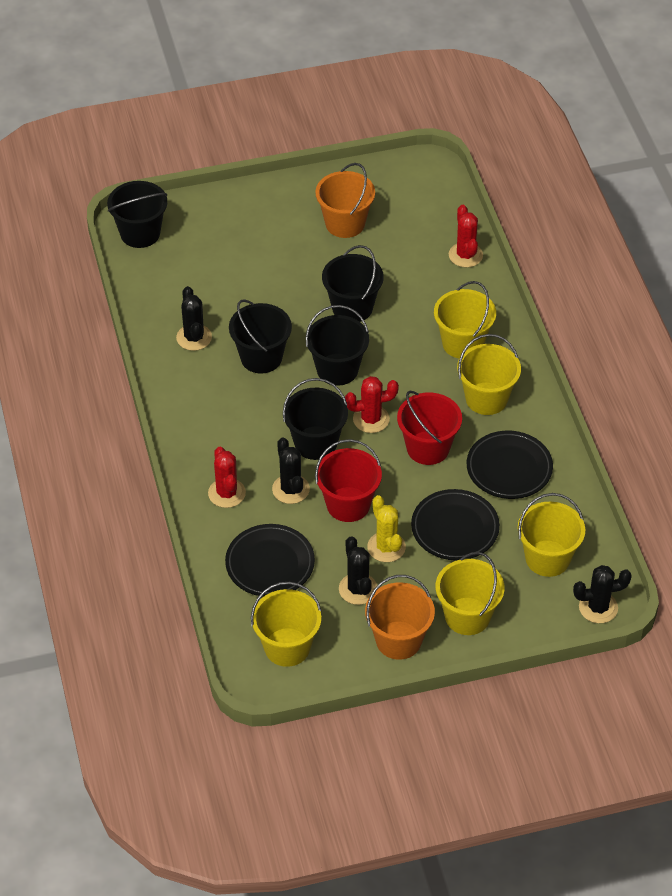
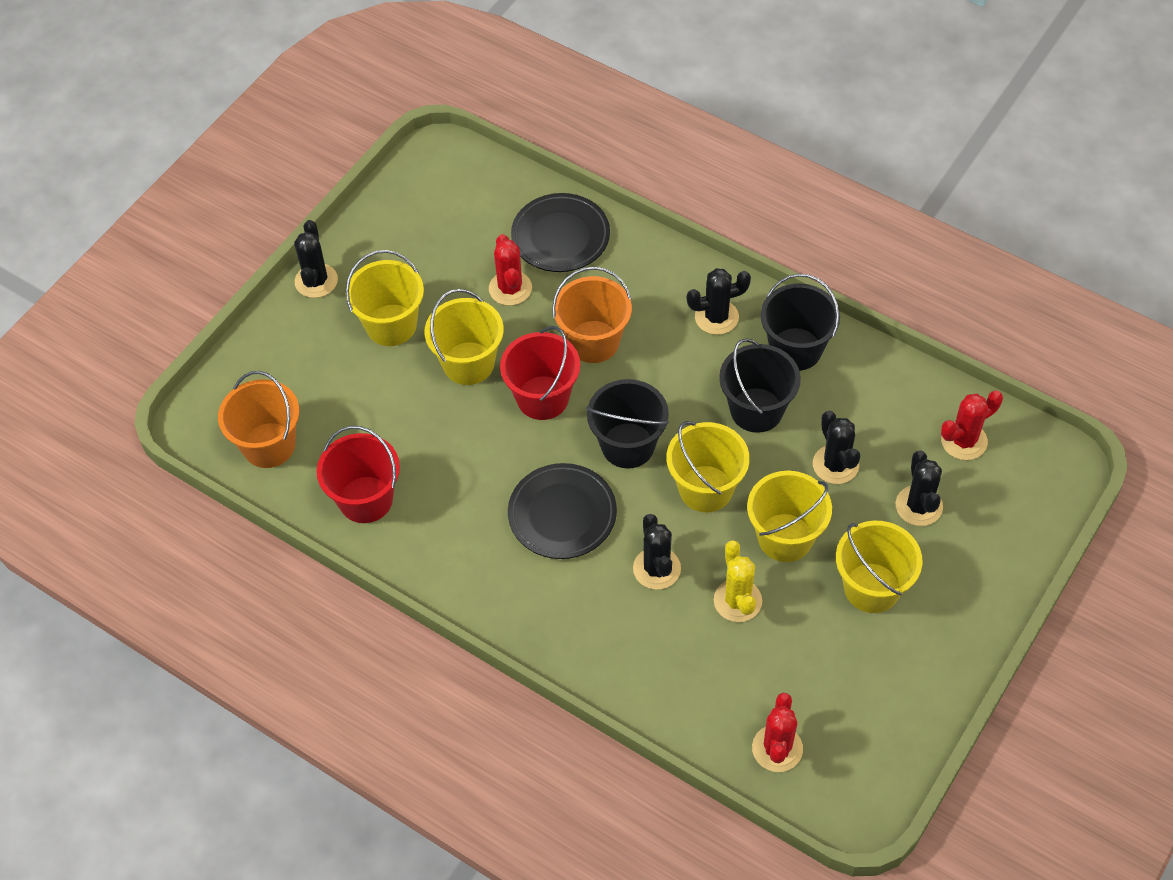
black bucket: [107,181,167,248] [229,299,292,374] [283,378,348,460] [306,305,369,386] [322,245,384,322] = 5 -> [586,379,669,468] [719,338,801,433] [760,274,840,371] = 3
black cactus: [176,286,212,351] [272,438,310,504] [339,536,377,605] [573,565,632,623] = 4 -> [294,220,338,298] [633,514,681,590] [687,268,751,335] [813,411,860,484] [895,451,943,526] = 5
black plate: [225,524,315,597] [411,489,500,561] [467,431,553,499] = 3 -> [508,463,617,559] [511,193,610,272] = 2

